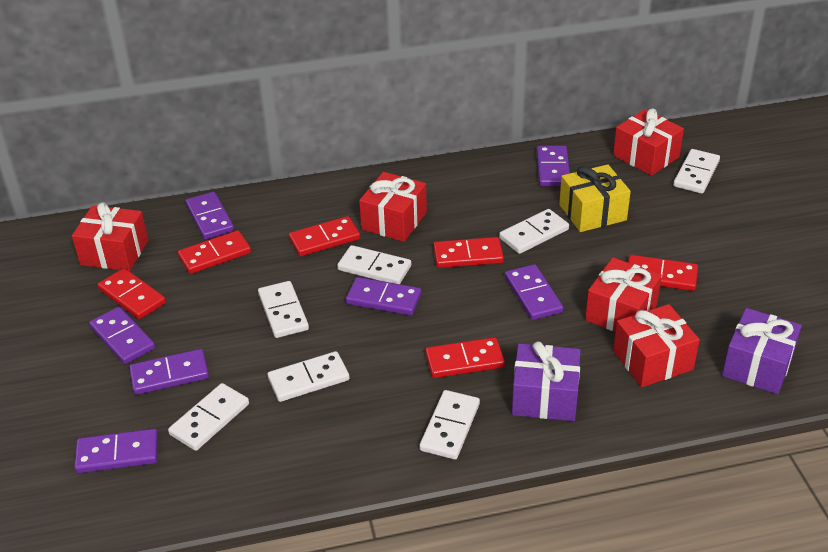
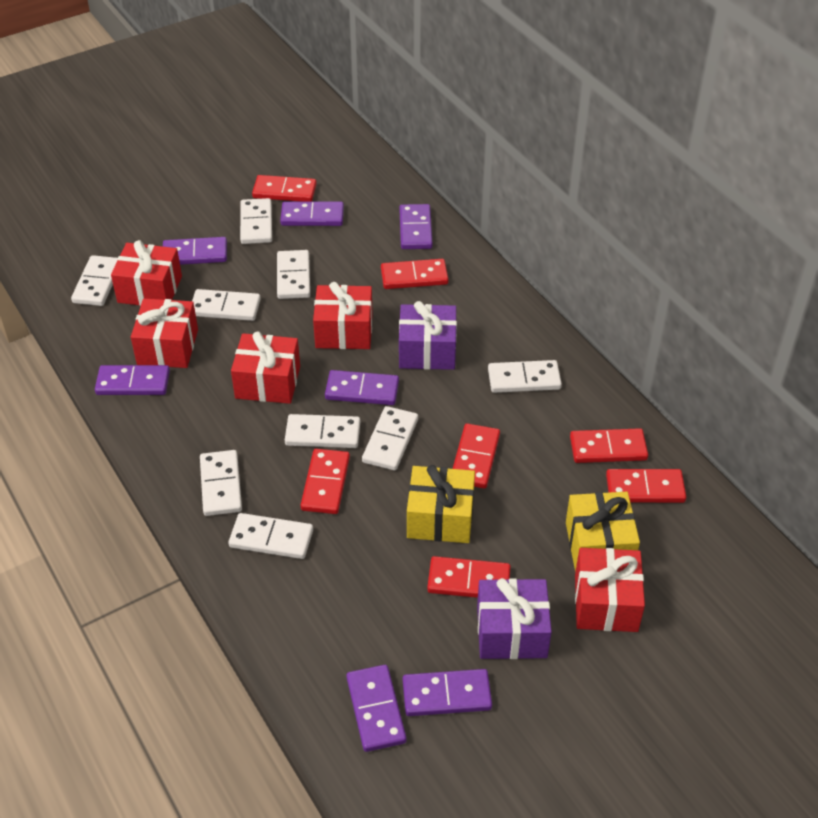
red domino: [98,268,166,319] [178,230,251,274] [289,216,360,256] [425,337,505,378] [433,237,504,268] [628,255,698,291] = 6 -> [252,175,317,202] [301,449,350,514] [381,259,449,289] [427,556,511,598] [453,423,500,488] [570,428,648,463] [606,469,686,503] = 7
white domino: [168,383,249,451] [258,281,309,338] [267,351,350,402] [337,245,411,284] [419,390,480,460] [499,209,569,254] [673,149,720,194] = 7 -> [71,255,118,306] [192,289,261,321] [200,450,242,516] [228,513,313,559] [240,198,272,244] [277,250,310,299] [285,414,360,448] [362,406,418,470] [488,360,562,393] = 9
yellow gift: [559,164,631,232] = 1 -> [407,465,475,543] [566,492,640,571] = 2

